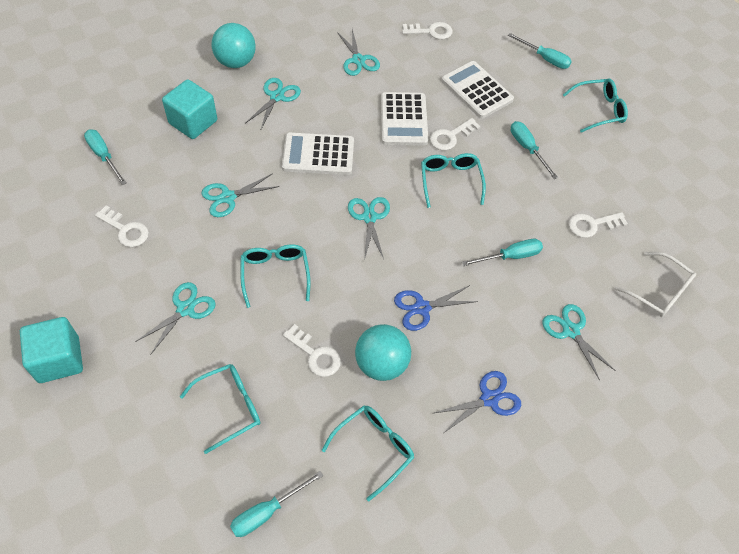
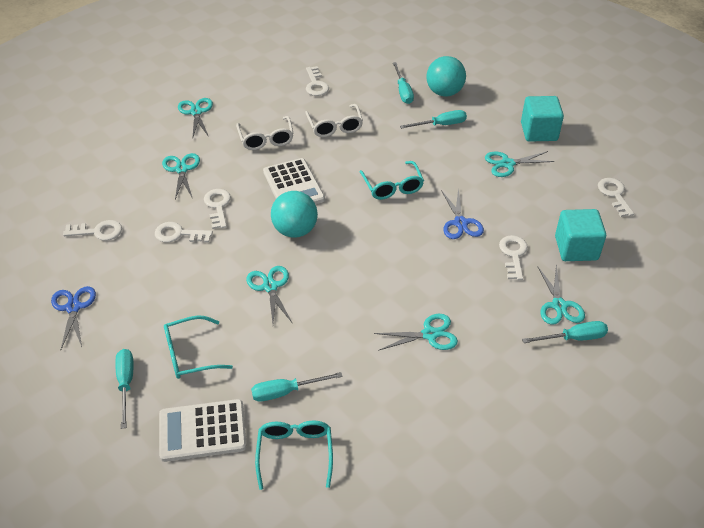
turquoise glasses: [180,364,260,454] [240,244,311,308] [322,405,414,501] [421,153,486,208] [563,78,628,133] = 5 -> [164,315,233,379] [255,421,333,490] [359,161,424,200] = 3
white calculator: [282,132,354,175] [381,92,428,146] [441,61,514,118] = 3 -> [159,399,247,462] [263,158,325,204] = 2
white glasses: [614,252,696,317] = 1 -> [236,116,294,150] [305,104,363,137] = 2
white key: [95,205,149,247] [283,324,341,377] [402,22,453,40] [430,118,481,150] [568,212,628,238] = 5 -> [63,220,122,241] [155,222,213,243] [204,189,231,229] [306,66,329,96] [499,235,528,280] [598,178,634,217] = 6

